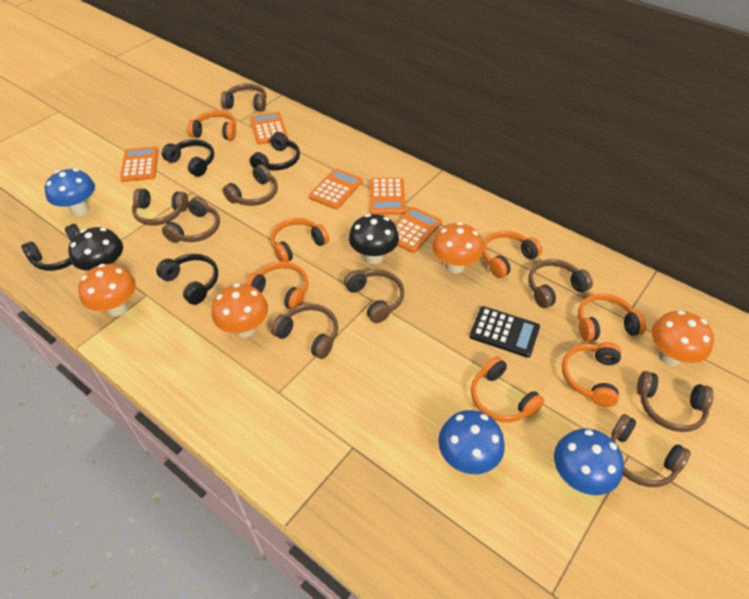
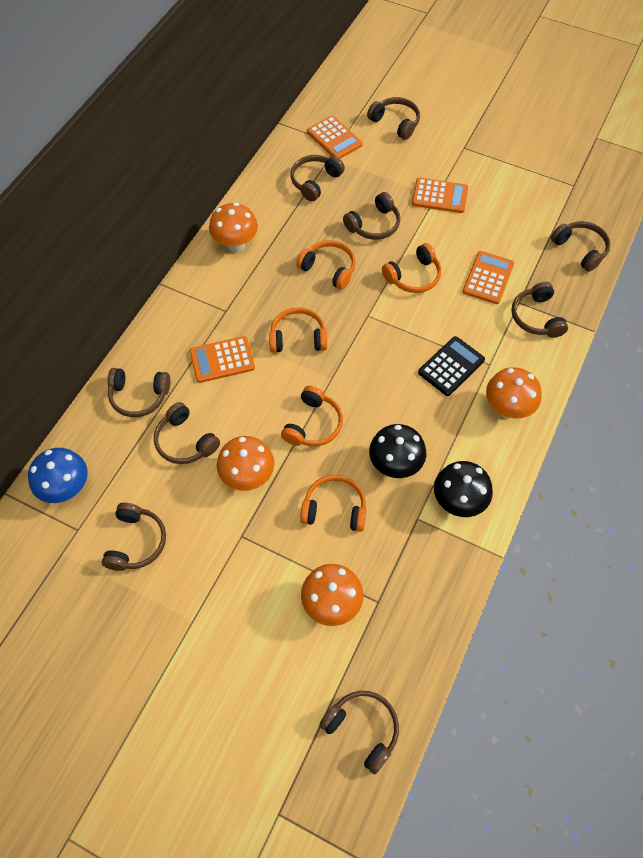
black headphones: [21,224,80,271] [156,254,218,305] [162,139,214,177] [250,132,300,170] = 4 -> none = 0
blue mushroom: [44,169,95,216] [438,410,505,474] [554,429,624,495] = 3 -> [28,448,88,503] = 1
orange calculator: [120,147,158,182] [250,112,288,145] [309,168,363,209] [370,178,405,214] [395,207,442,253] = 5 -> [190,336,255,383] [307,116,362,159] [412,178,468,213] [463,251,514,304] = 4
orange headphones: [188,110,236,140] [246,262,308,309] [270,218,329,262] [471,356,544,422] [482,231,542,278] [562,342,621,407] [578,293,646,341] = 7 -> [269,307,327,353] [281,386,343,446] [296,240,356,290] [300,475,367,532] [382,243,441,293] = 5

